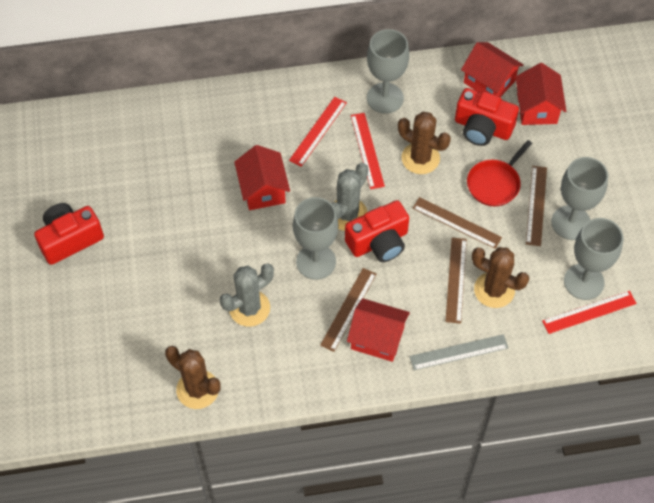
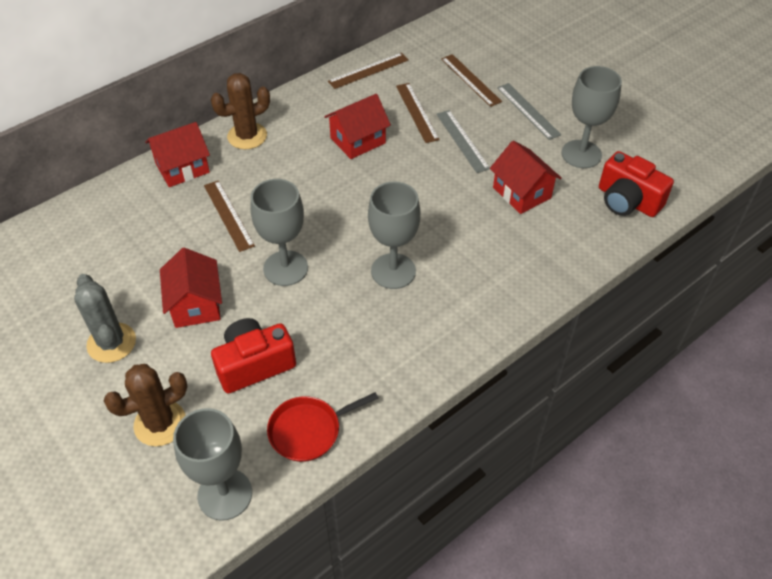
brown cactus: [165,346,220,409] [398,112,451,174] [472,247,529,308] = 3 -> [103,364,188,446] [211,73,270,149] = 2
grey cactus: [220,263,274,327] [331,163,368,231] = 2 -> [74,274,136,363] = 1
grey ruler: [410,334,508,370] = 1 -> [436,110,490,173] [497,83,561,140] = 2
red camera: [34,203,104,265] [345,200,409,262] [455,88,519,146] = 3 -> [211,318,296,393] [599,151,674,217] = 2
red ruler: [289,97,347,167] [351,113,385,189] [542,291,637,334] = 3 -> none = 0

